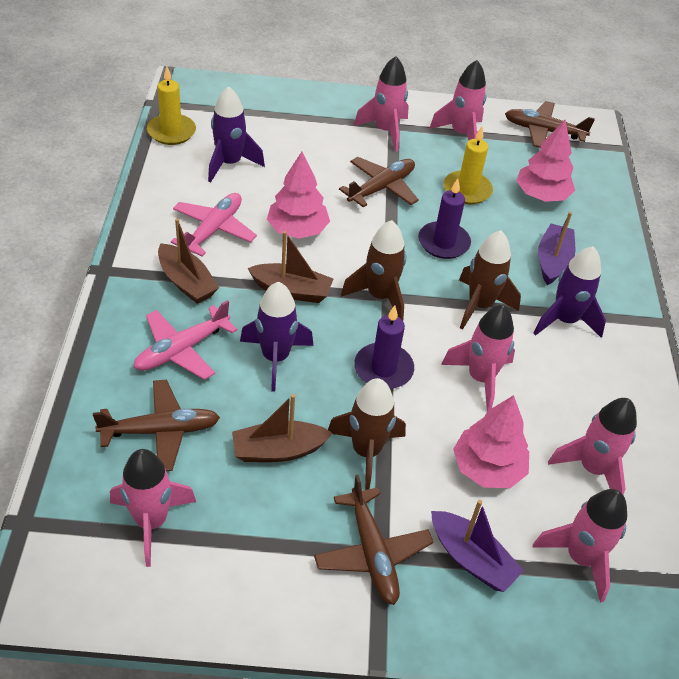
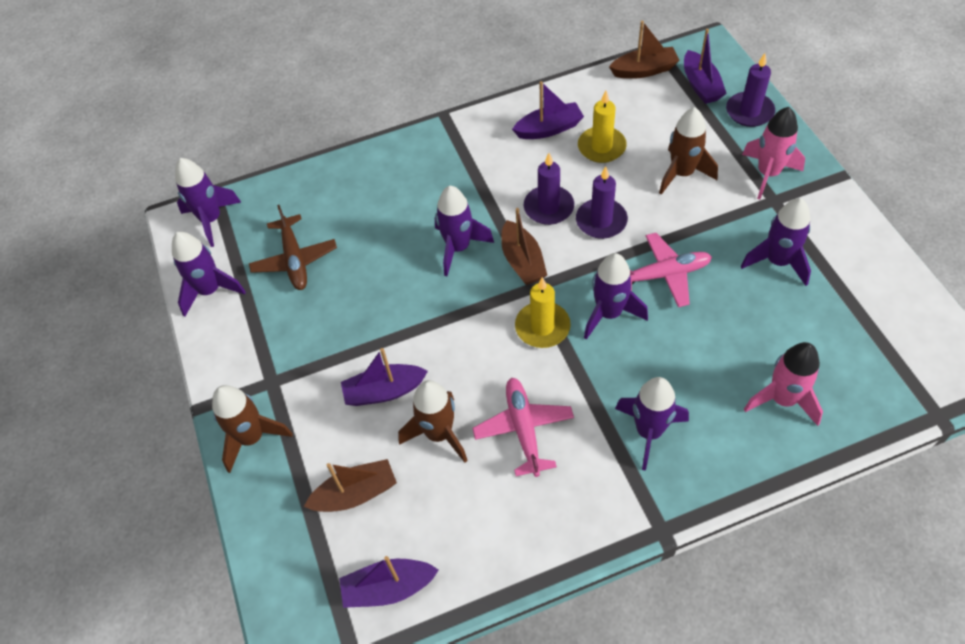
brown plane: [93,380,220,471] [314,475,433,605] [339,157,419,207] [505,101,595,148] = 4 -> [249,205,337,290] = 1
pink rocket: [110,449,196,567] [354,56,409,152] [429,60,487,140] [441,304,515,411] [532,489,627,603] [548,398,637,495] = 6 -> [742,107,805,199] [744,342,823,426] = 2
pink tree: [267,152,330,238] [453,395,529,488] [516,120,575,202] = 3 -> none = 0
purple boat: [431,500,524,592] [538,212,575,285] = 2 -> [339,556,439,608] [341,348,428,406] [512,81,584,139] [684,28,727,104] = 4
purple candle: [354,305,414,389] [418,179,471,259] = 2 -> [524,153,574,225] [576,166,628,239] [726,53,775,127] = 3
purple rocket: [208,86,265,183] [240,282,313,392] [534,246,606,338] = 3 -> [172,232,246,317] [175,158,241,247] [435,186,494,276] [584,253,648,340] [615,377,689,471] [741,198,811,286] = 6

